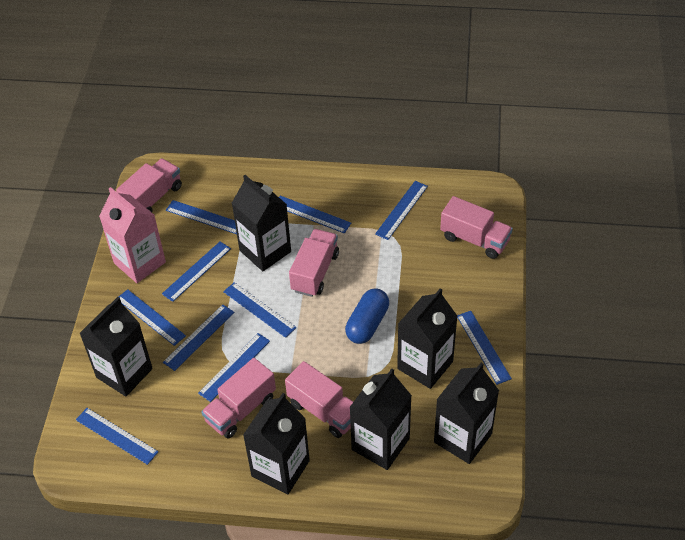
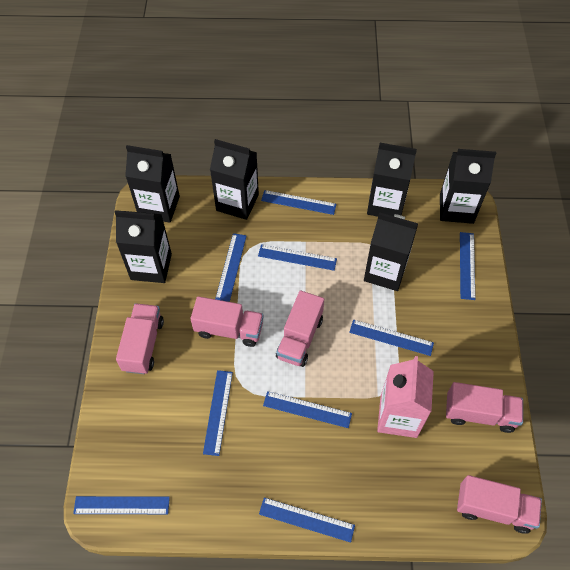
blue capsule: [345,289,389,344] = 1 -> none = 0
blue ruler: [76,408,158,465] [119,289,186,346] [162,242,231,302] [163,304,234,371] [166,200,237,234] [198,333,270,402] [223,282,297,338] [279,196,351,234] [375,181,428,240] [457,311,512,385] = 10 -> [73,496,170,514] [203,370,233,456] [215,233,247,302] [258,244,337,271] [259,498,355,543] [261,190,337,215] [263,391,352,428] [349,320,434,356] [460,232,475,300] = 9

